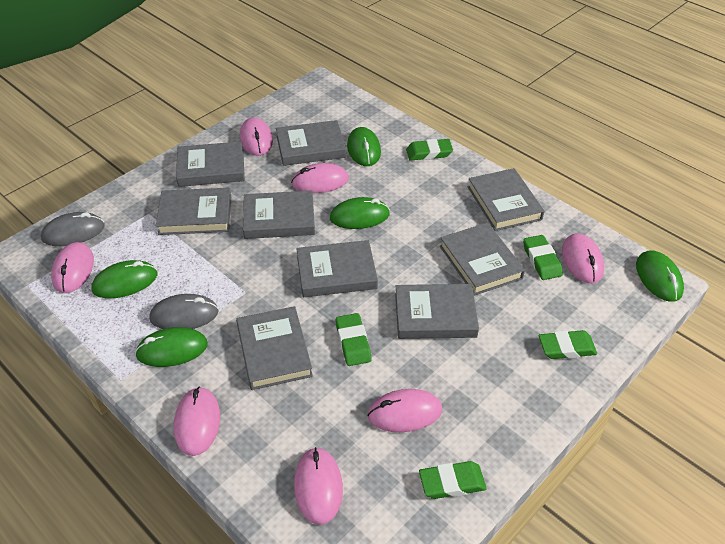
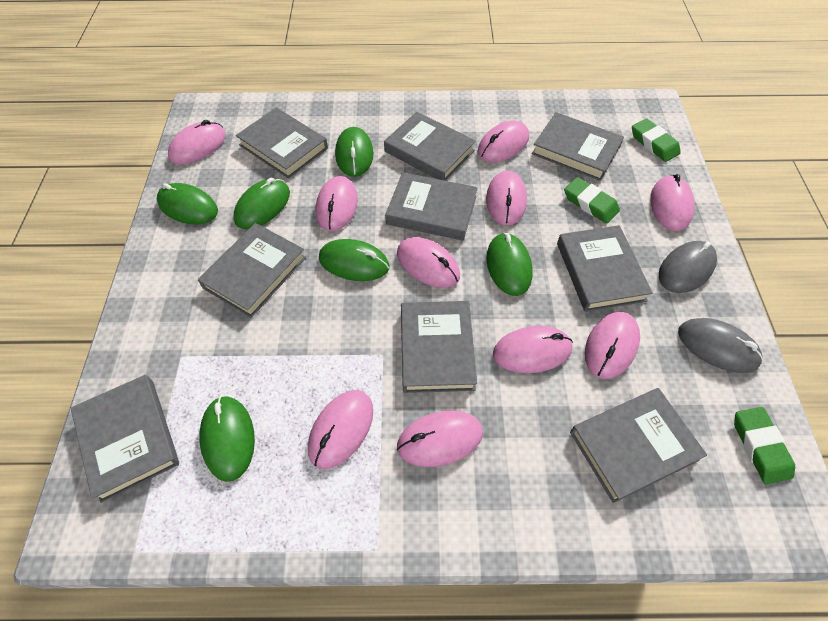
green eraser: [336,313,371,366] [406,139,453,161] [419,461,487,499] [523,235,563,280] [539,330,597,359] = 5 -> [564,177,620,223] [632,118,681,162] [734,407,795,484] = 3
green mouse: [91,260,157,299] [135,327,208,367] [330,197,390,229] [347,127,381,166] [636,250,684,302] = 5 -> [157,183,218,224] [199,396,255,482] [233,178,290,229] [319,239,390,281] [335,127,373,177] [486,232,533,296] = 6
pink mouse: [51,242,94,293] [174,387,220,456] [240,117,273,156] [291,163,349,193] [294,447,343,525] [367,389,442,432] [562,233,604,283] = 7 -> [168,120,226,165] [308,390,373,469] [316,176,358,231] [397,237,460,288] [397,411,483,467] [477,121,529,162] [486,170,527,225] [493,326,573,373] [585,312,640,379] [651,174,695,231] = 10

